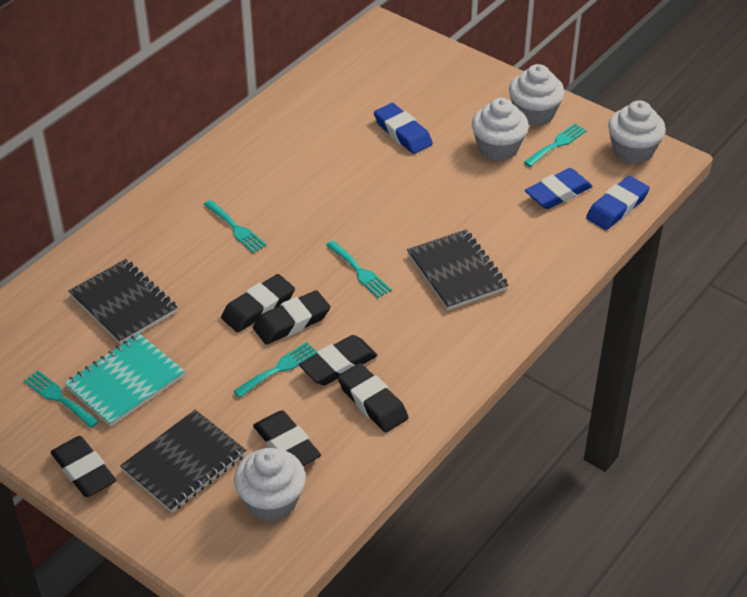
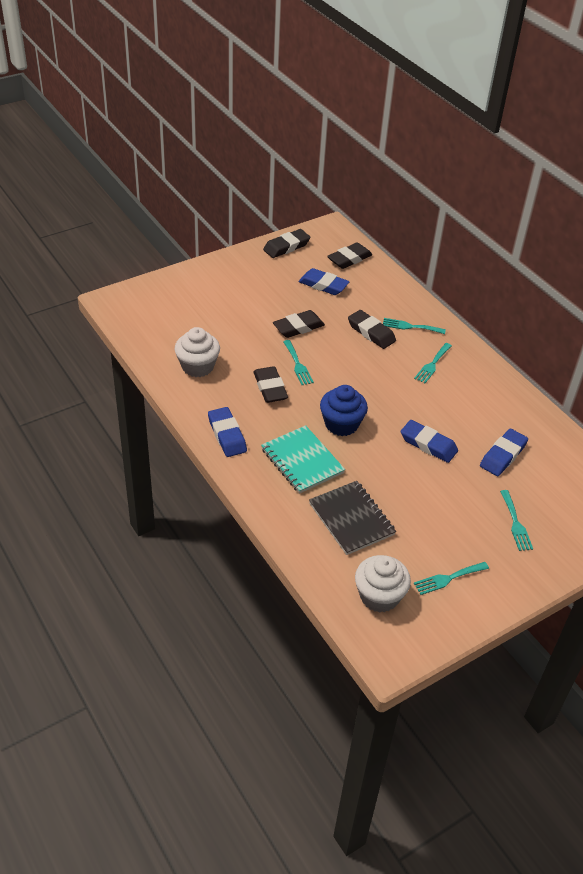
black eraser: [51,436,116,497] [221,274,295,332] [253,290,331,345] [253,411,321,466] [299,335,378,386] [338,363,409,432] = 6 -> [253,366,288,403] [263,229,311,258] [273,310,325,338] [327,242,372,269] [348,310,396,349] = 5
black notebook: [69,259,178,345] [120,410,246,512] [407,229,508,310] = 3 -> [309,481,396,555] = 1
blue cupcake: none = 0 -> [320,385,368,436] = 1
blue eraser: [374,103,433,154] [525,168,593,209] [586,176,650,230] = 3 -> [208,407,247,457] [299,268,350,295] [401,420,458,463] [480,429,528,476] = 4
white cupcake: [234,448,306,522] [472,98,529,161] [509,64,565,126] [608,100,666,164] = 4 -> [175,327,220,377] [355,555,411,613] = 2

